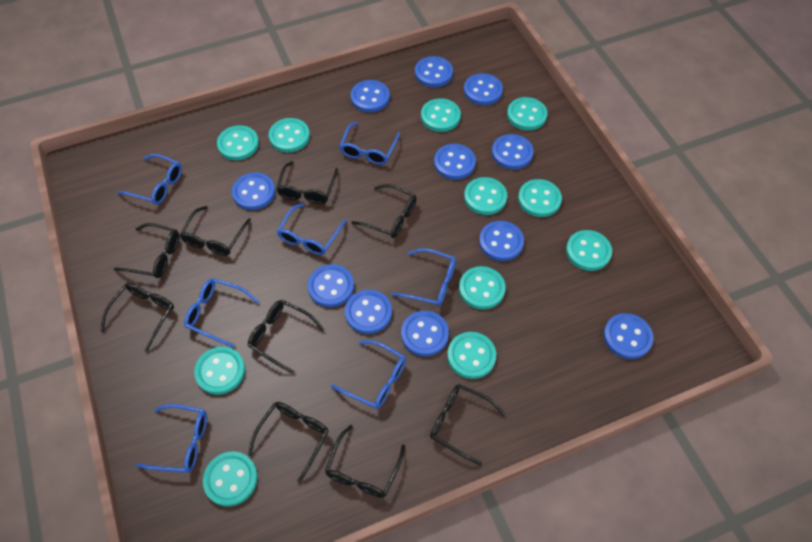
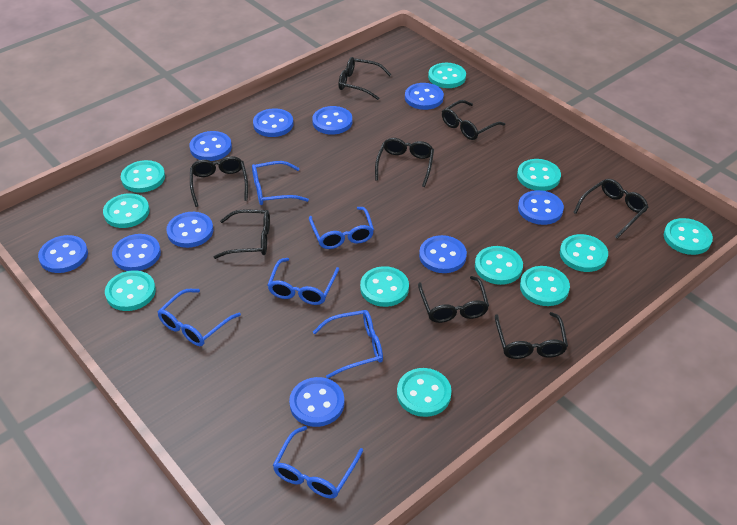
black glasses: [100,283,174,352] [114,223,179,278] [180,206,251,256] [248,300,325,374] [248,402,329,483] [276,161,338,204] [325,425,405,498] [351,184,417,238] [430,384,506,466] = 9 -> [190,156,248,207] [214,209,270,259] [338,57,391,100] [375,138,434,187] [418,276,489,323] [442,100,505,140] [495,312,568,359] [573,179,648,239] = 8
blue button: [232,172,275,210] [308,264,354,307] [345,290,392,334] [350,80,390,112] [401,311,449,356] [415,56,453,87] [434,144,476,180] [464,73,503,105] [479,221,524,261] [492,134,534,170] [603,313,654,359] = 11 -> [38,235,88,273] [112,234,161,271] [166,212,213,248] [189,131,232,161] [253,108,294,137] [289,377,344,427] [312,106,352,135] [405,83,444,110] [419,235,467,273] [518,190,564,225] = 10
blue glasses: [117,154,182,205] [136,404,207,473] [184,278,259,347] [277,203,347,255] [331,340,406,409] [339,122,400,165] [391,248,456,307] = 7 -> [158,289,241,346] [252,161,309,205] [267,258,339,305] [273,426,363,498] [309,207,374,249] [313,310,383,379] = 6

